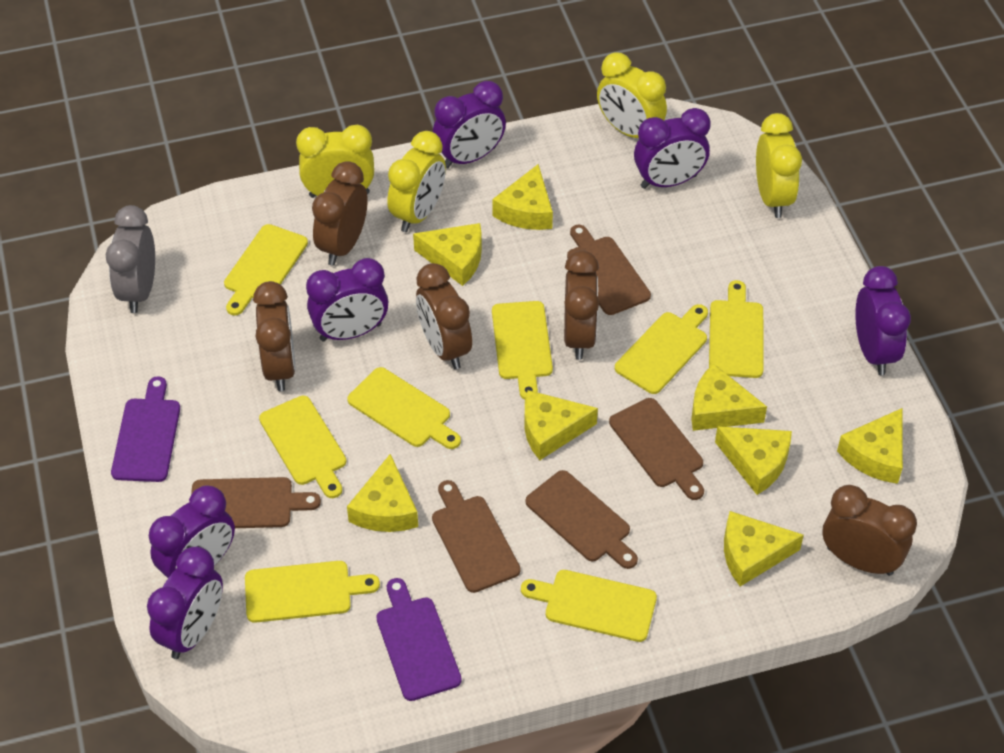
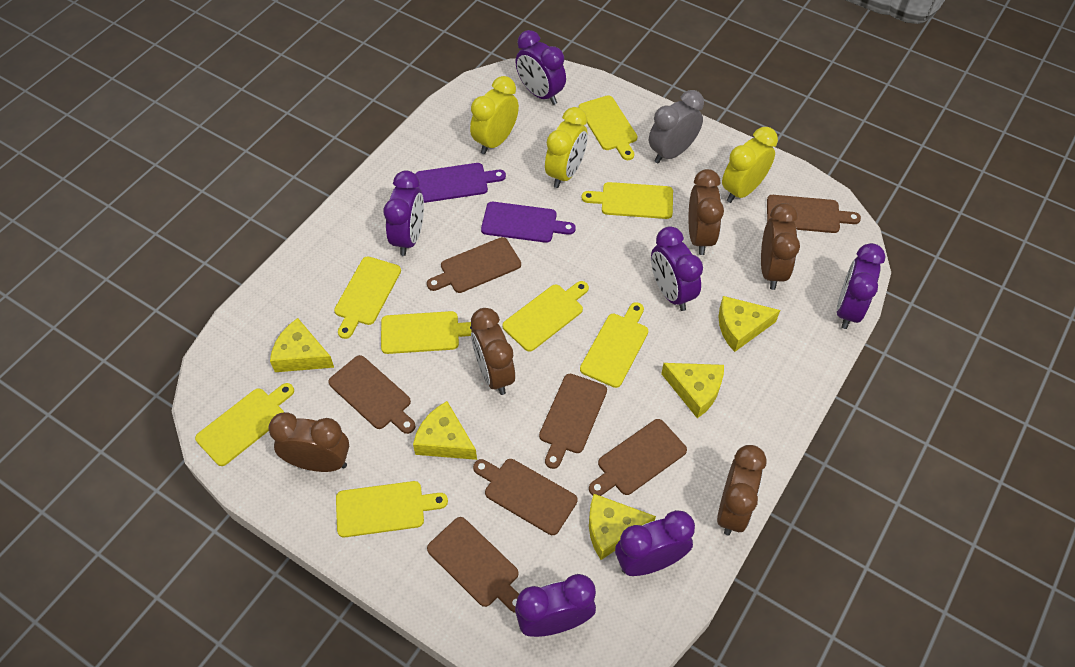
brown cutting board: [191,477,321,528] [432,480,521,593] [526,470,638,569] [567,225,651,315] [609,398,704,500] = 5 -> [328,355,416,434] [427,237,521,293] [427,517,519,613] [473,459,577,535] [539,374,607,469] [589,419,687,496] [767,195,861,233] = 7
yellow cheese: [347,454,418,532] [413,223,482,286] [492,164,553,230] [524,390,598,460] [691,364,767,431] [715,426,792,495] [724,511,804,586] [837,408,903,484] = 8 -> [270,318,334,372] [413,401,477,460] [589,494,656,560] [661,363,724,418] [719,296,780,352] = 5
yellow clock: [296,125,374,198] [387,131,446,232] [597,52,667,138] [756,113,802,218] = 4 -> [470,76,519,154] [545,107,588,188] [722,127,778,203] = 3

